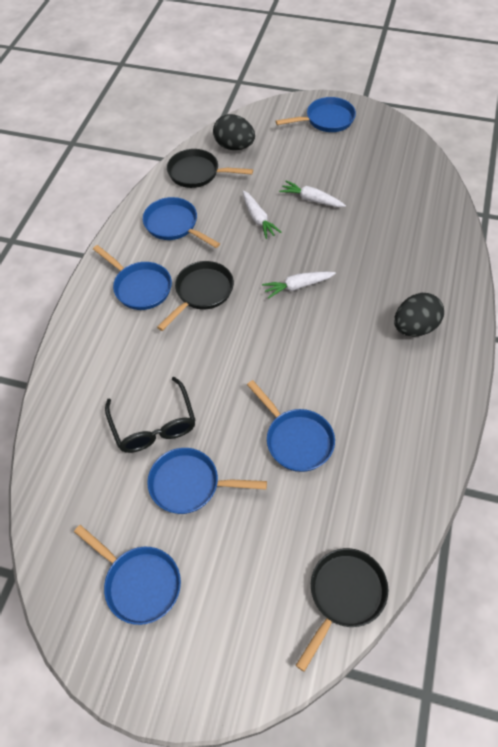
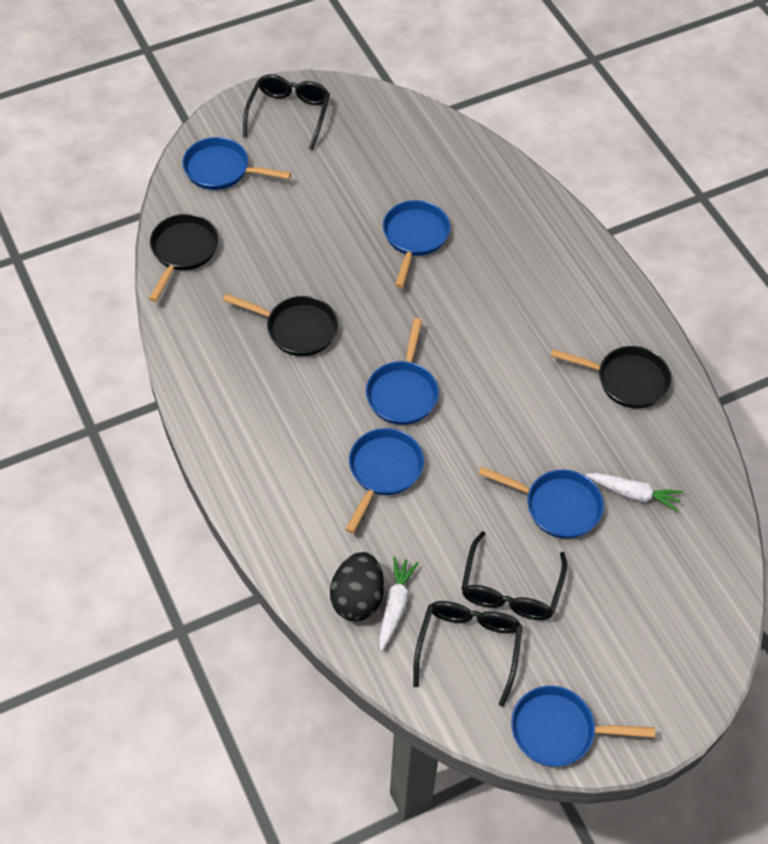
black egg: [213,114,255,150] [394,293,444,337] = 2 -> [330,552,384,621] = 1
black glasses: [105,377,196,453] = 1 -> [243,74,330,150] [413,601,523,707] [461,531,567,620] = 3
white carrot: [243,190,282,239] [262,271,336,299] [279,181,346,207] = 3 -> [379,557,418,651] [586,473,683,512] = 2

